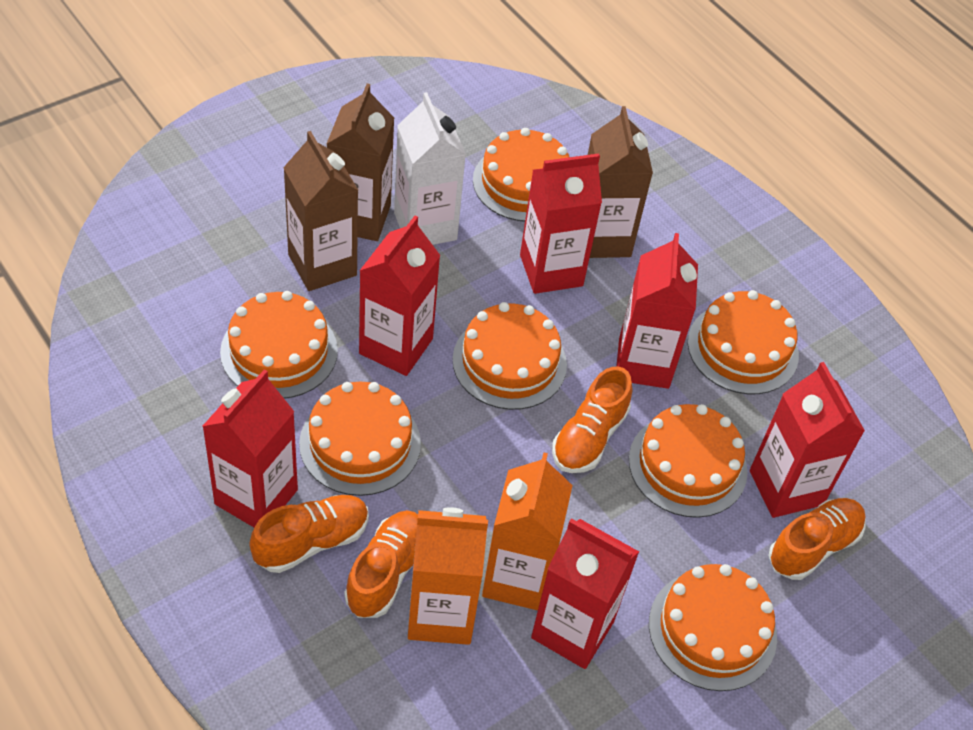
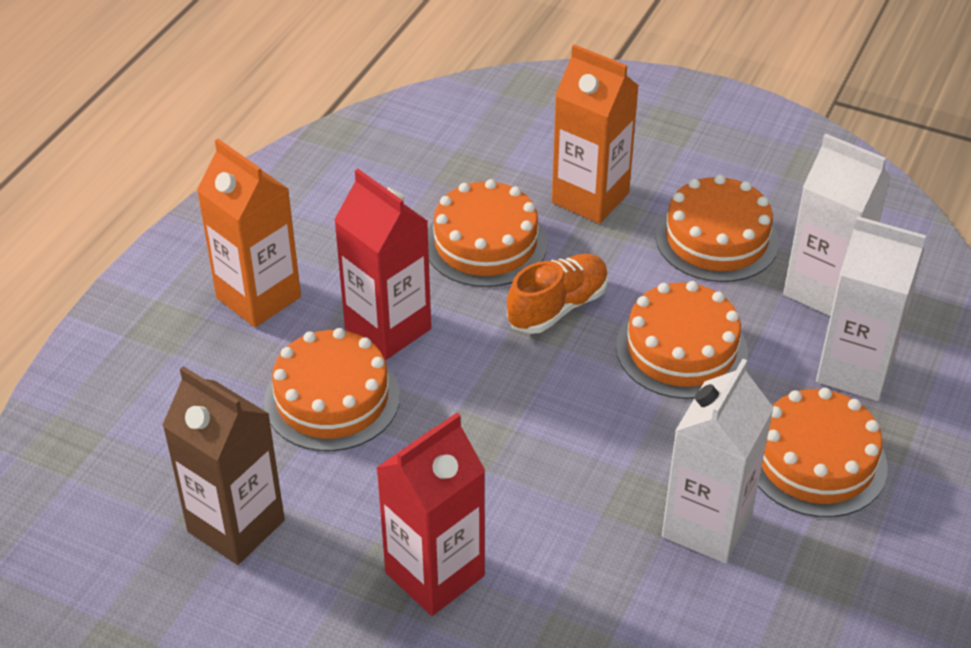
brown carton: [283,131,358,291] [327,83,394,241] [588,106,653,258] = 3 -> [162,366,285,565] = 1
orange cake: [220,291,338,399] [299,382,421,496] [452,302,567,410] [473,128,569,222] [629,404,748,518] [649,564,777,691] [688,290,799,394] = 7 -> [264,328,400,451] [428,179,548,287] [616,281,748,399] [655,175,779,282] [758,388,888,517] = 5
orange shoe: [249,495,369,573] [345,510,418,618] [552,366,632,473] [769,498,866,580] = 4 -> [507,254,608,334] = 1
red carton: [202,370,298,527] [359,216,441,376] [520,153,602,294] [531,518,639,669] [616,233,698,389] [750,362,865,518] = 6 -> [334,169,431,360] [376,413,485,616] = 2
white carton: [394,92,466,245] = 1 -> [662,359,774,563] [783,134,891,316] [816,216,926,401] = 3

